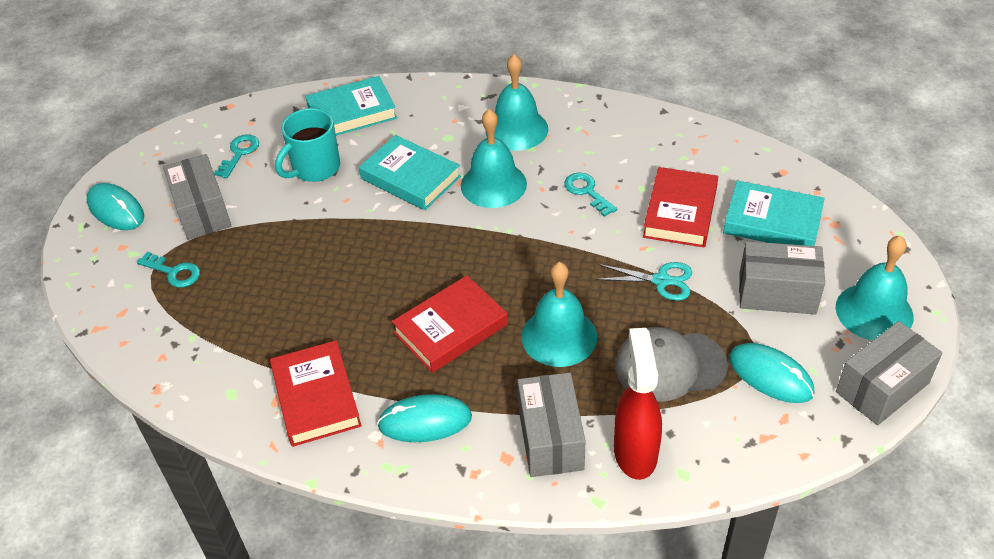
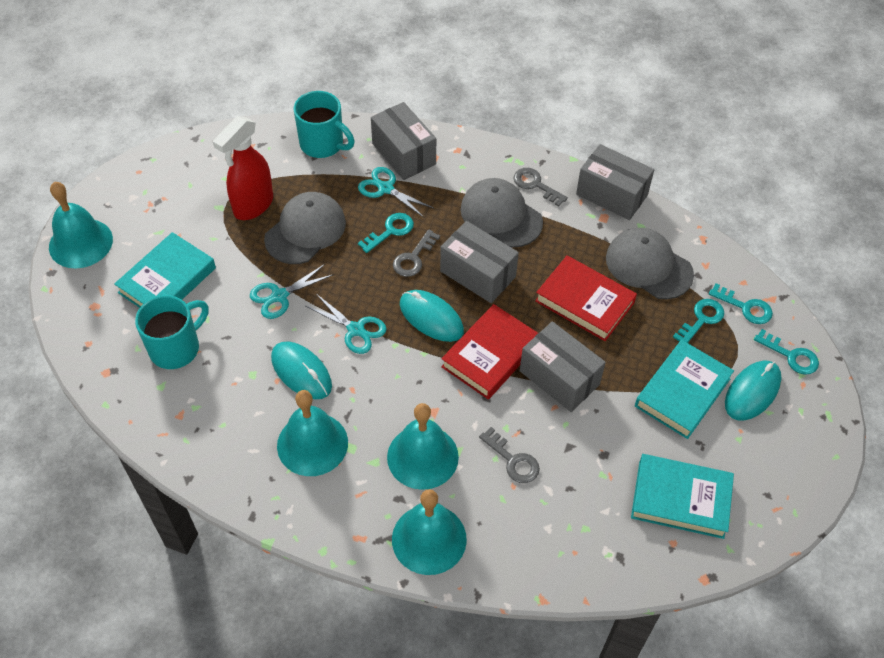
grey cap: [615,327,728,401] = 1 -> [264,192,346,264] [460,178,543,248] [606,228,694,299] = 3
grey key: none = 0 -> [393,229,440,277] [479,427,540,483] [514,168,568,207] = 3
red book: [270,340,362,447] [392,275,508,373] [643,167,718,247] = 3 -> [441,304,538,400] [535,255,637,341] = 2
turquoise key: [137,252,200,288] [214,134,259,178] [564,172,617,217] = 3 -> [358,213,414,253] [673,299,724,343] [709,283,773,324] [754,329,819,375] = 4
turquoise mug: [275,108,340,182] = 1 -> [135,295,209,369] [293,91,355,158] = 2
turquoise scissors: [595,262,692,301] = 1 -> [250,264,334,319] [306,294,387,354] [358,167,433,217] = 3

